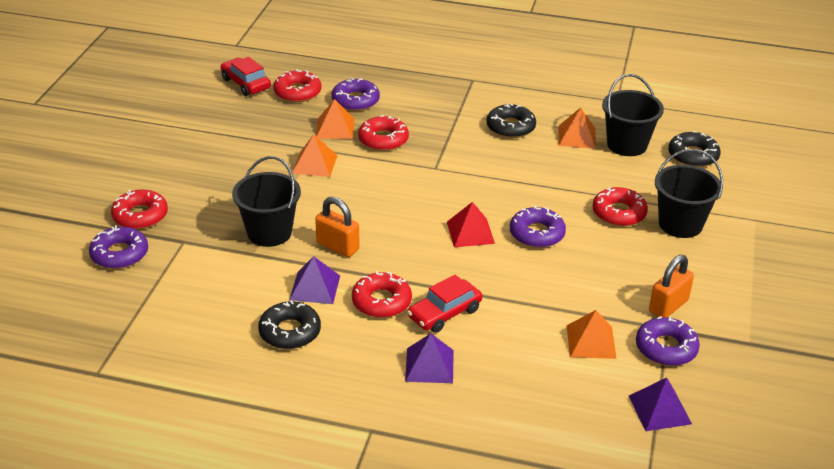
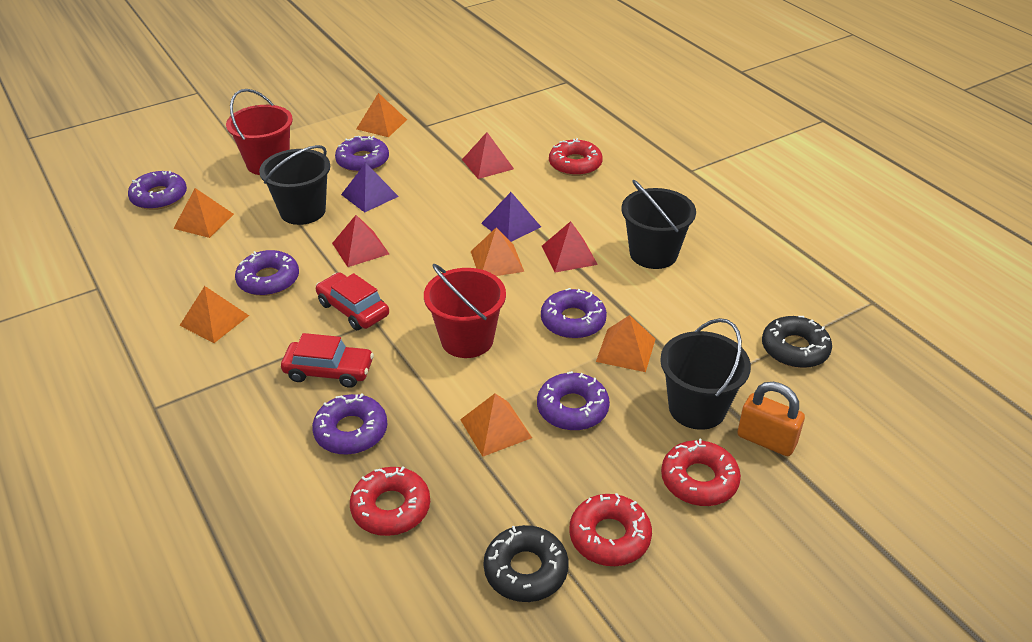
black donut: [258,301,321,349] [486,103,536,138] [668,131,721,167] = 3 -> [484,525,568,602] [762,316,832,368] = 2
orange padlock: [315,197,360,257] [649,255,694,318] = 2 -> [737,382,805,456] = 1
orange pyramid: [292,134,338,177] [316,99,355,139] [558,108,596,149] [567,310,617,359] = 4 -> [173,188,234,238] [179,286,249,343] [357,93,407,137] [460,393,532,457] [471,227,524,276] [596,315,656,372] = 6
purple donut: [89,225,148,269] [332,78,380,111] [510,206,566,248] [636,316,700,366] = 4 -> [128,171,187,210] [235,250,299,296] [312,393,387,455] [335,136,389,172] [537,371,610,431] [541,288,607,339] = 6
purple pyramid: [289,256,340,304] [405,333,454,383] [629,377,692,431] = 3 -> [341,163,399,213] [481,192,541,242] = 2
red bucket: none = 0 -> [226,89,293,175] [424,264,506,358] = 2
red donut: [111,189,168,229] [273,69,322,102] [352,271,412,318] [358,115,409,151] [592,187,648,226] = 5 -> [350,466,430,536] [549,138,603,176] [569,493,652,566] [661,438,741,506] = 4
red pyramid: [447,202,495,247] = 1 -> [332,215,389,267] [462,132,514,179] [542,221,598,273] = 3

